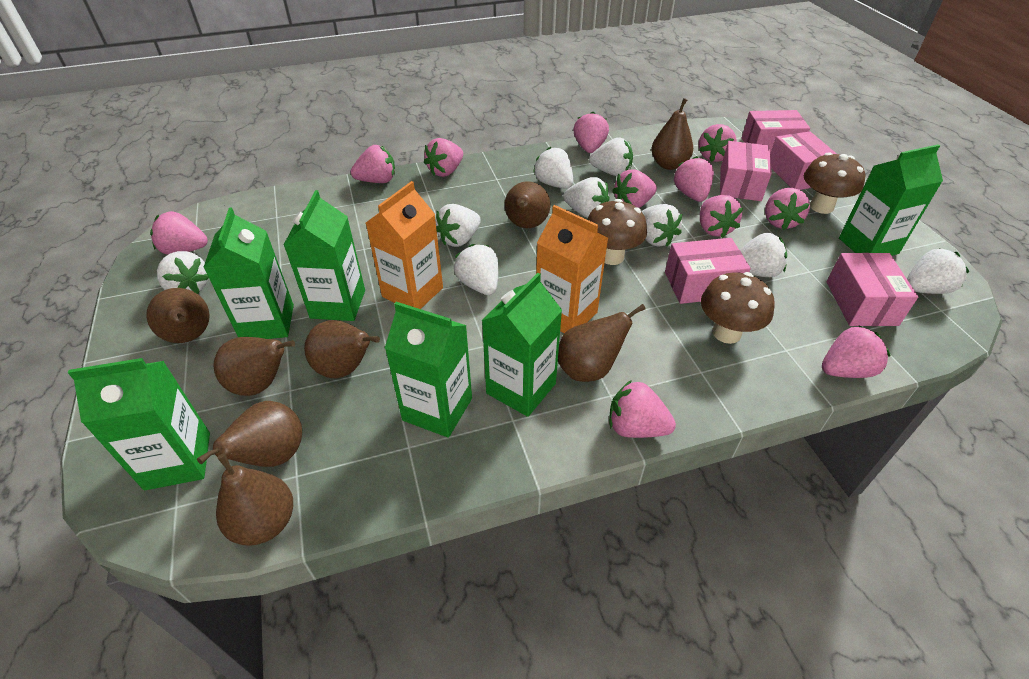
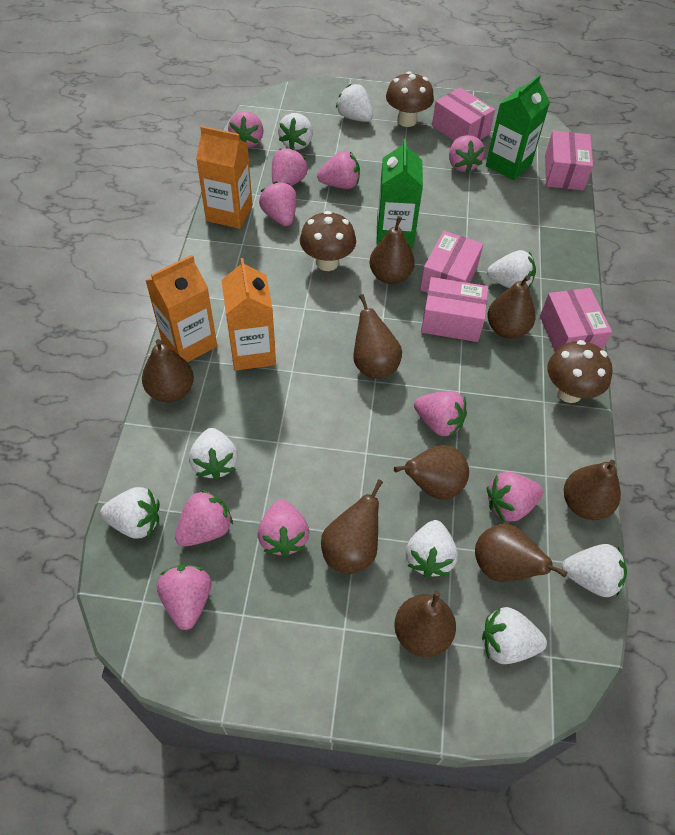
brown pear: [146,288,210,343] [197,401,302,467] [213,337,295,396] [216,453,293,546] [304,320,380,378] [505,181,550,228] [558,304,646,382] [651,98,693,170] = 8 -> [142,339,194,402] [321,479,383,574] [353,294,402,379] [369,216,415,284] [394,445,469,500] [394,591,456,657] [475,524,567,582] [488,275,536,338] [564,460,621,520] = 9
green carton: [68,358,210,490] [203,208,294,339] [284,190,365,321] [385,302,472,438] [481,273,562,417] [839,144,943,256] = 6 -> [376,139,423,247] [486,75,550,180] = 2
orange carton: [366,181,443,309] [536,205,608,333] = 2 -> [145,255,217,363] [196,126,253,229] [221,258,276,371] = 3
pink strawberry: [150,211,208,254] [351,145,395,183] [424,138,463,177] [574,112,609,153] [609,380,676,438] [612,169,657,208] [674,156,714,202] [699,124,737,162] [700,195,743,238] [765,188,810,230] [822,326,890,378] = 11 -> [157,564,212,630] [175,490,233,547] [228,111,263,148] [258,500,310,557] [259,181,297,226] [272,148,308,186] [317,151,360,189] [414,391,467,437] [449,135,485,173] [487,472,543,522] = 10
white strawberry: [157,251,209,294] [436,204,481,247] [454,244,498,295] [533,147,573,189] [563,177,610,218] [589,138,633,176] [641,204,682,247] [740,233,787,277] [907,248,969,294] = 9 -> [100,487,160,538] [189,428,238,480] [278,113,313,150] [336,84,373,122] [406,520,458,578] [482,607,547,664] [487,250,536,288] [562,544,627,597] = 8

